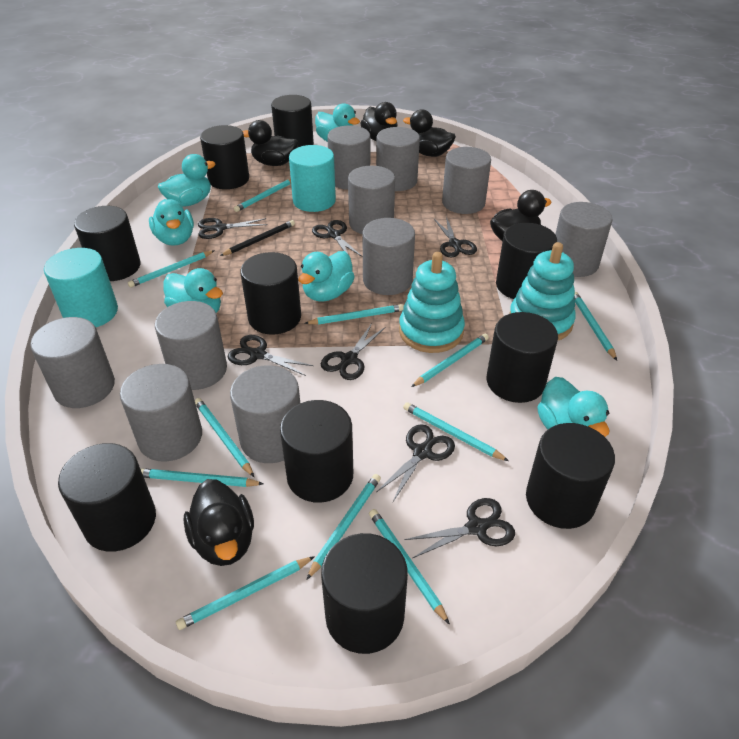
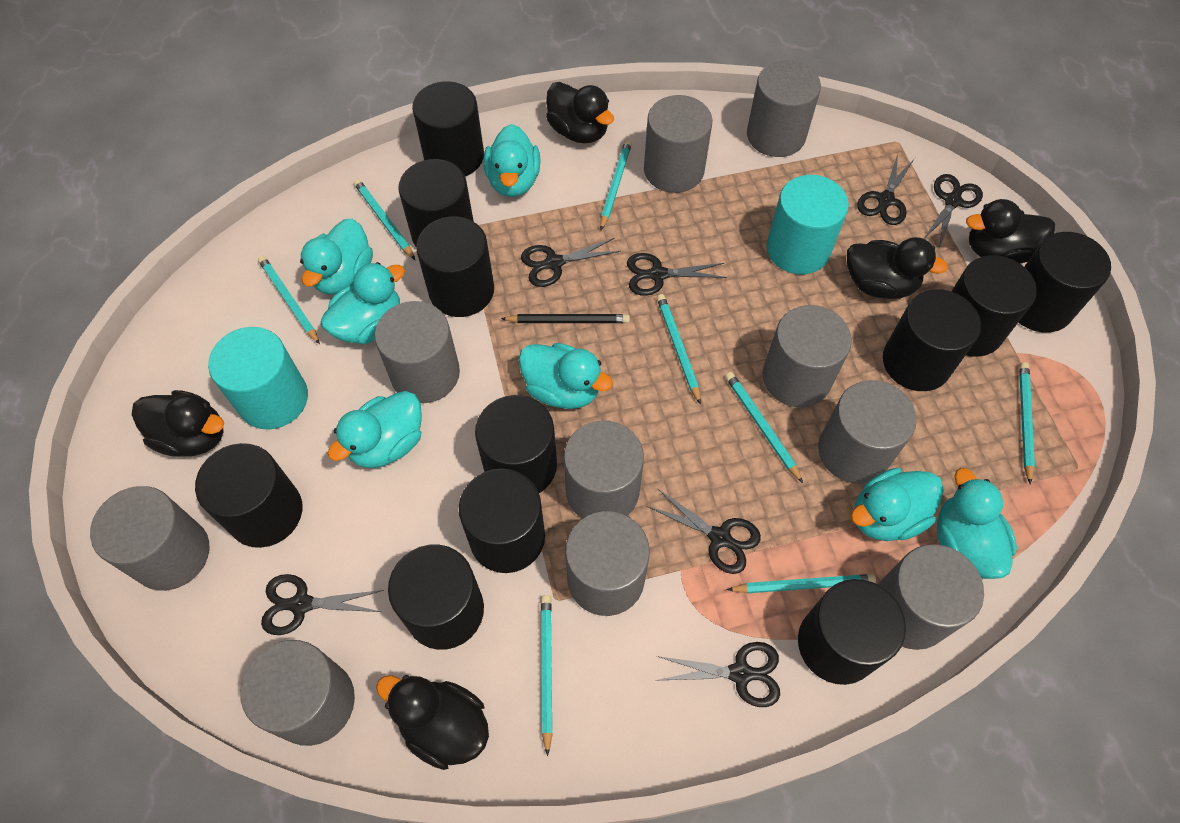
black cylinder: [58,443,156,552] [74,206,141,281] [200,125,249,189] [240,252,301,335] [271,95,314,148] [280,400,353,503] [321,533,408,654] [487,312,558,403] [496,223,557,299] [526,423,615,529] = 10 -> [195,443,302,548] [388,544,484,650] [398,159,474,247] [412,81,484,176] [416,216,494,317] [459,469,545,573] [475,395,557,493] [798,579,906,685] [883,289,981,391] [951,255,1037,357] [1019,232,1111,333] = 11
turquoise duck: [149,199,194,246] [158,154,216,207] [163,268,223,313] [299,251,355,301] [315,103,360,142] [537,377,609,437] = 6 -> [300,218,373,295] [321,262,405,344] [328,391,422,468] [484,124,541,197] [519,343,613,409] [851,468,944,541] [937,468,1017,579] = 7
turquoise pencil: [128,250,215,288] [140,468,263,487] [176,556,315,630] [195,398,254,477] [234,179,291,212] [304,304,404,325] [306,474,381,580] [369,509,450,625] [403,402,509,461] [411,334,489,387] [574,292,617,361] = 11 -> [258,256,320,344] [354,179,415,260] [541,595,553,756] [600,140,632,230] [657,294,701,405] [725,372,803,483] [727,574,876,593] [1019,362,1035,484] = 8
turquoise stacking toy: [399,252,465,353] [509,242,576,340] = 2 -> none = 0

